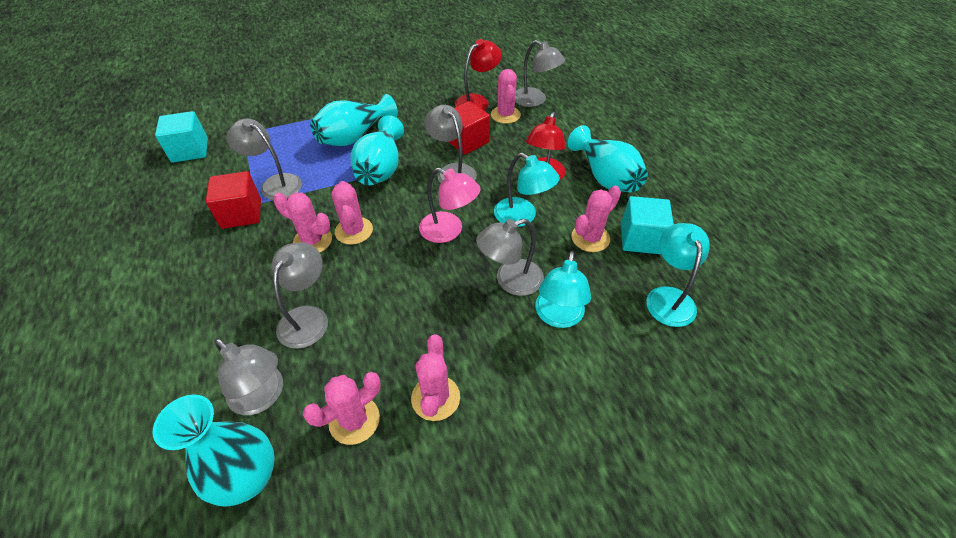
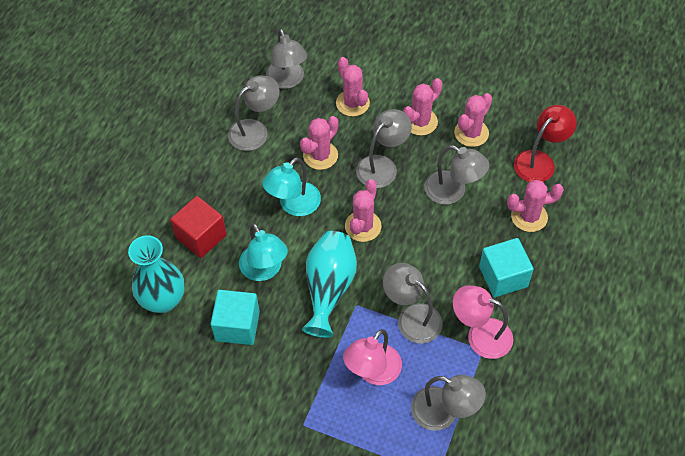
pink lamp: [419,168,481,243] = 1 -> [343,329,402,385] [453,285,513,359] = 2
red cube: [206,171,261,229] [449,101,490,155] = 2 -> [170,196,227,258] = 1
red lamp: [455,39,502,110] [526,112,566,181] = 2 -> [514,105,577,182] = 1
turquoise lamp: [494,153,560,227] [535,251,591,328] [646,223,710,327] = 3 -> [239,223,288,281] [262,157,321,216] = 2
turquoise vase: [153,395,275,507] [310,94,398,146] [350,115,404,185] [568,125,648,193] = 4 -> [128,235,185,313] [302,231,357,338] = 2

